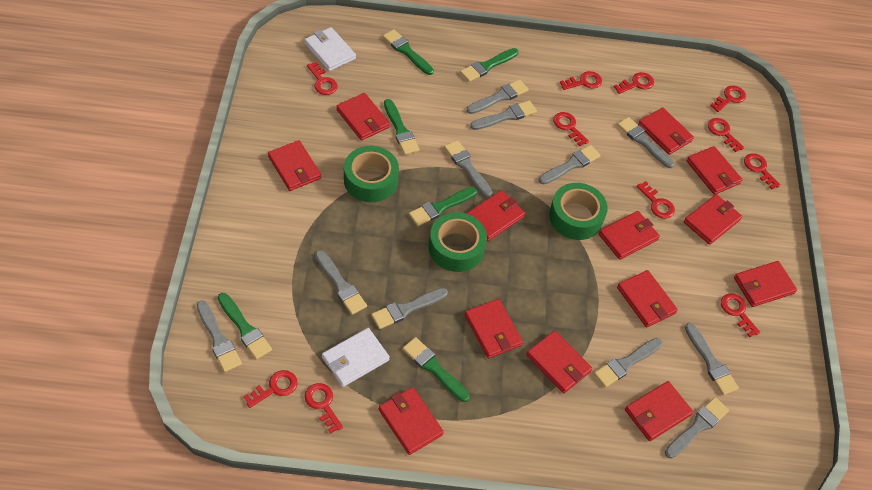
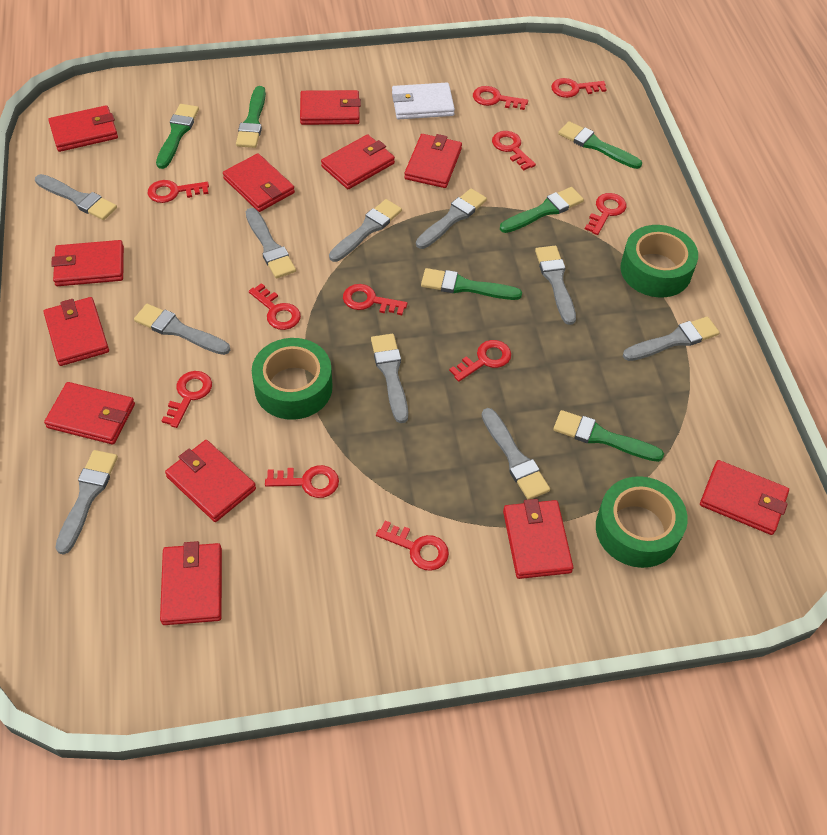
grey brush: [197,300,242,372] [315,250,367,315] [371,288,448,329] [444,140,492,198] [467,79,529,114] [470,100,537,130] [539,145,601,185] [594,338,663,388] [617,117,674,168] [665,397,729,459] [685,323,739,395] = 11 -> [35,174,117,220] [55,450,118,555] [134,304,230,355] [245,208,296,278] [329,199,402,262] [371,334,408,423] [416,188,487,249] [482,408,550,500] [535,246,576,325] [623,316,720,361] = 10
red wallet: [268,140,321,191] [336,93,390,140] [379,387,444,455] [465,299,523,358] [466,190,525,241] [526,331,592,393] [598,211,660,260] [617,270,678,327] [625,381,693,441] [638,108,694,155] [684,194,742,245] [686,146,743,195] [734,261,797,307] = 13 -> [44,297,109,366] [44,382,135,444] [48,105,118,152] [51,240,124,286] [160,541,222,625] [165,440,256,522] [223,153,295,212] [300,90,361,125] [321,134,395,189] [404,134,462,188] [503,499,573,579] [700,460,789,535] = 12
white wallet: [305,27,356,71] [322,328,390,387] = 2 -> [392,83,455,119] = 1

